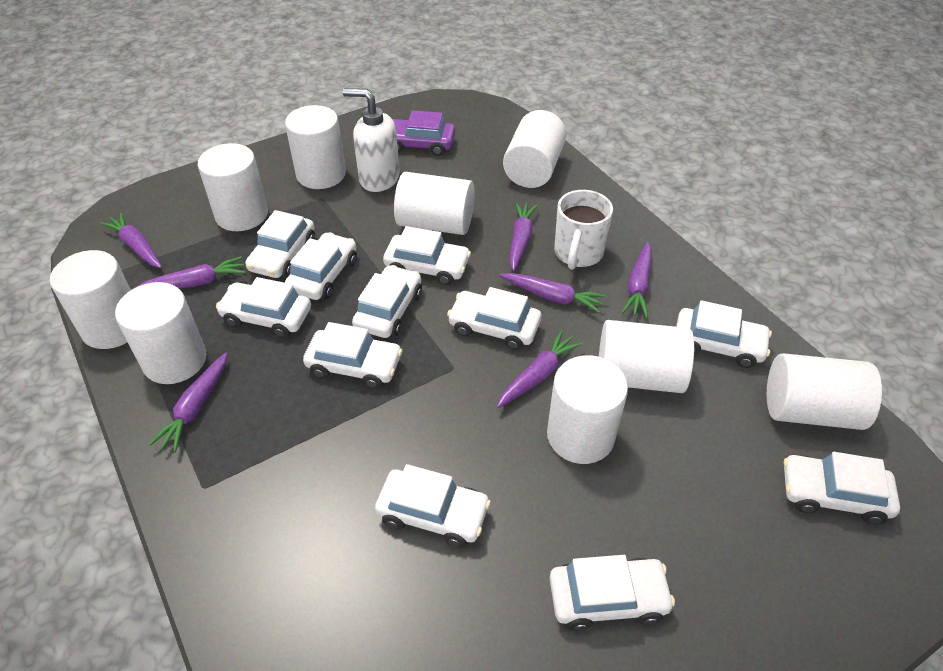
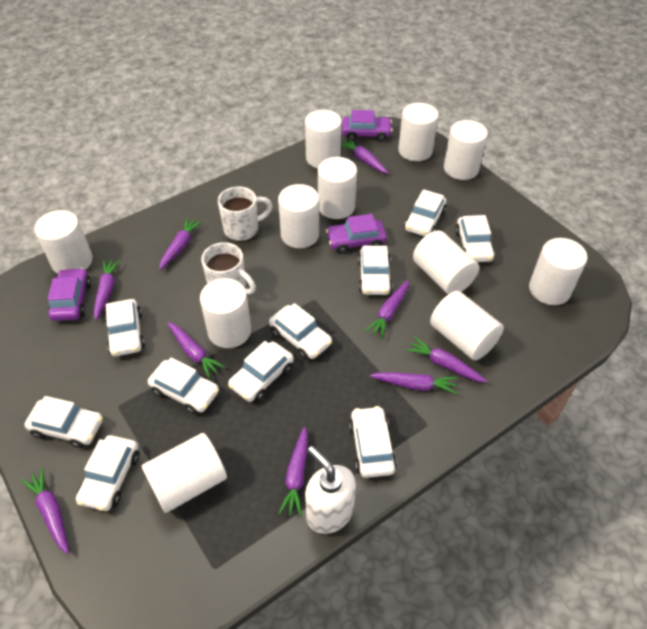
purple car: [392,110,455,156] = 1 -> [48,268,91,321] [326,214,387,254] [342,110,393,142] = 3
purple carrot: [100,212,162,268] [135,256,246,288] [149,352,227,452] [497,330,583,408] [499,273,607,313] [510,202,538,271] [622,242,652,318] = 7 -> [21,468,69,554] [94,259,120,320] [159,217,202,270] [168,322,225,379] [278,427,308,517] [341,138,389,174] [365,280,409,339] [370,372,457,394] [406,337,487,383] = 9
white car: [216,277,311,338] [245,210,315,278] [285,232,357,300] [303,322,403,389] [352,265,422,338] [375,464,491,547] [383,226,471,285] [447,287,541,350] [549,555,675,631] [676,300,772,368] [784,452,900,525] = 11 -> [24,396,103,448] [76,435,139,511] [105,299,145,356] [148,358,219,415] [228,341,294,402] [269,303,332,360] [349,406,397,478] [358,246,393,295] [404,189,446,237] [455,215,495,262] = 10
white cylinder: [50,250,131,349] [115,282,207,384] [198,143,268,231] [285,105,346,189] [394,172,474,235] [503,110,567,188] [547,355,628,464] [599,320,694,393] [767,353,882,430] = 9 -> [34,210,92,274] [142,433,227,513] [200,278,251,348] [278,184,319,248] [305,110,342,168] [318,157,357,219] [398,103,439,161] [413,230,479,294] [430,291,504,360] [444,120,488,180] [529,238,588,305] = 11
white mug: [554,190,613,270] = 1 -> [201,242,256,294] [218,186,273,241] = 2

